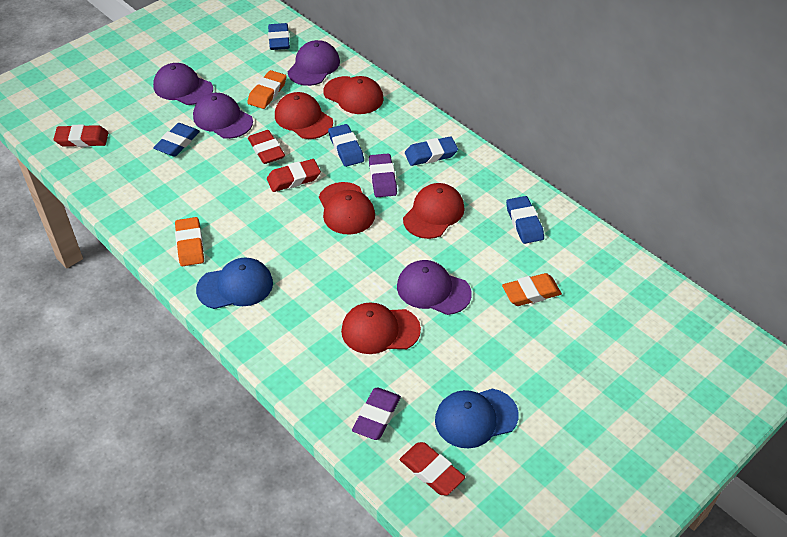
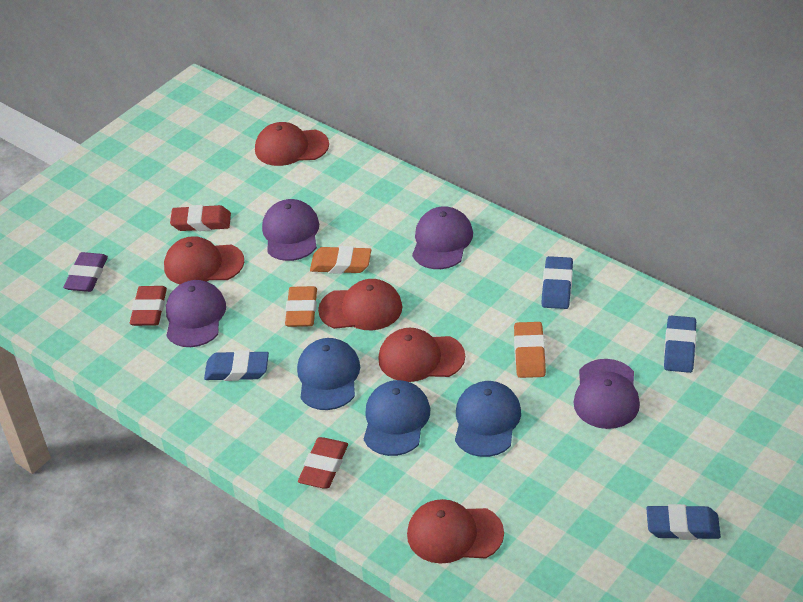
blue cap: [196,258,273,309] [435,388,519,448] = 2 -> [297,338,360,410] [364,380,430,456] [455,381,521,457] = 3
blue eraser: [153,123,200,157] [268,23,290,50] [328,124,364,167] [405,136,458,166] [506,196,544,244] = 5 -> [204,350,269,381] [541,256,573,309] [646,504,721,540] [664,316,697,373] = 4
purple eraser: [352,387,401,440] [369,153,397,197] = 2 -> [63,252,108,292] = 1
red eraser: [54,125,108,147] [248,130,285,164] [267,159,321,192] [400,442,465,495] = 4 -> [130,286,167,326] [170,205,231,231] [298,437,348,488] = 3

